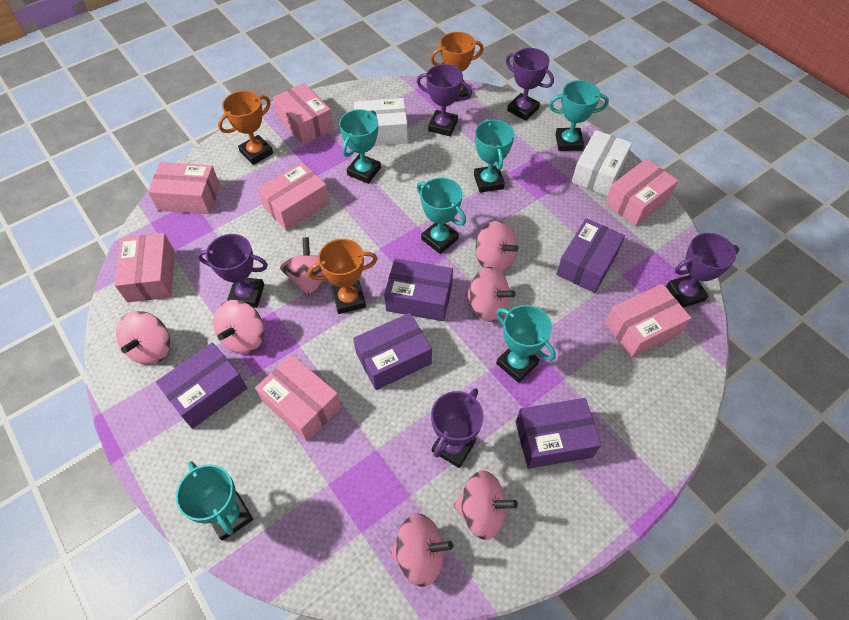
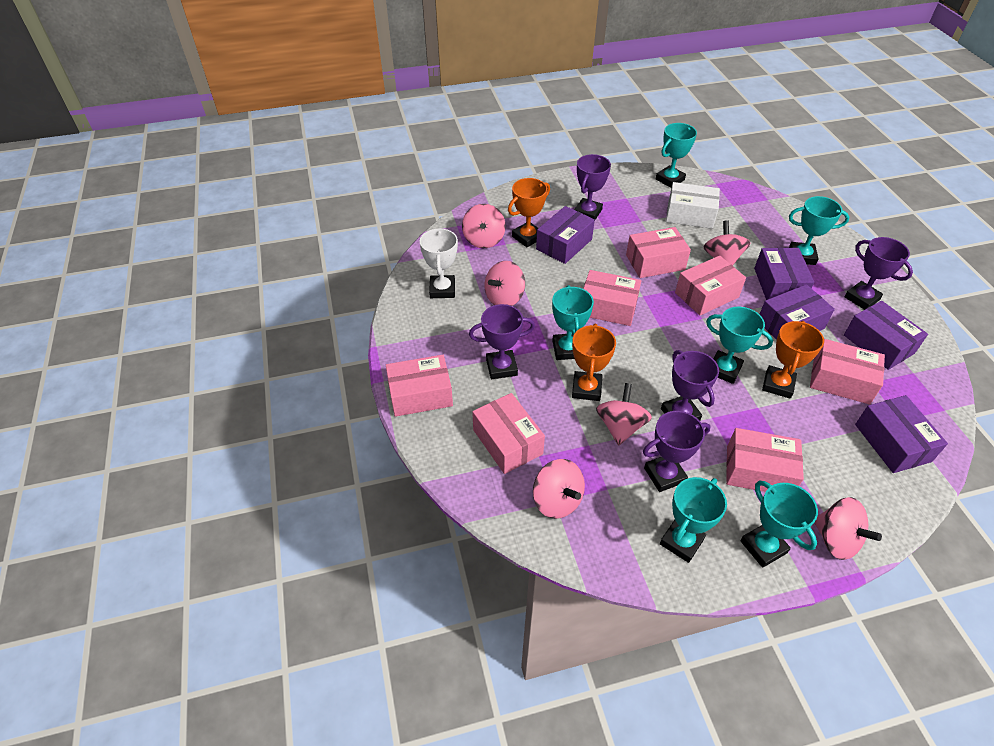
pink spinning top: [116,311,170,365] [213,300,264,354] [280,237,324,298] [390,514,453,587] [454,471,518,540] [467,267,516,322] [476,221,519,272] = 7 -> [462,204,506,248] [485,261,525,306] [533,459,585,519] [596,383,652,445] [703,220,751,265] [814,497,882,560] = 6
white box: [354,98,408,146] [572,130,632,196] = 2 -> [666,182,720,229] = 1
white trophy: none = 0 -> [420,228,458,298] = 1

